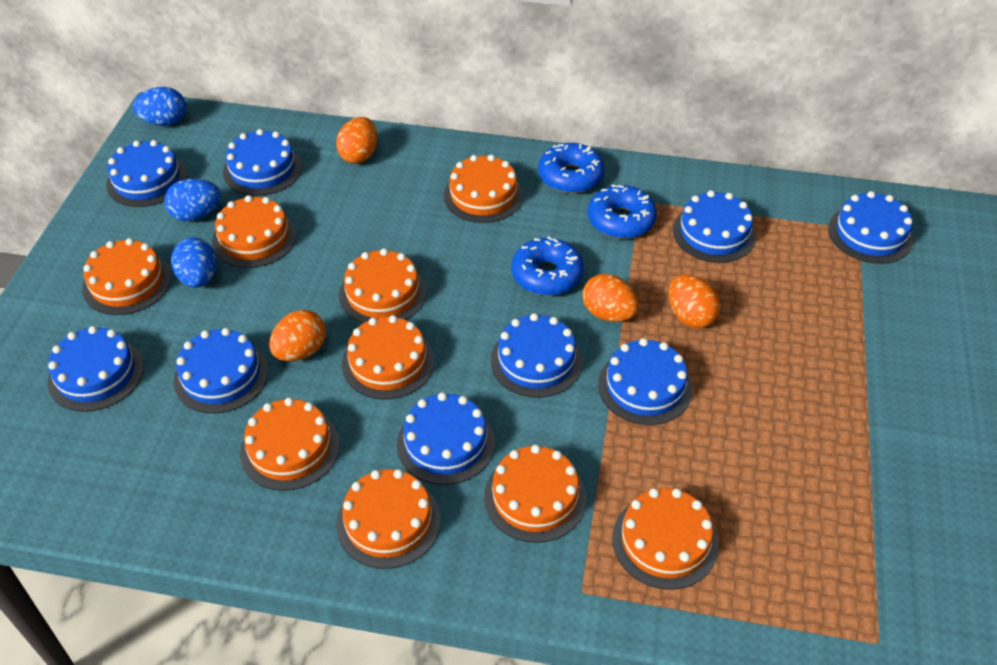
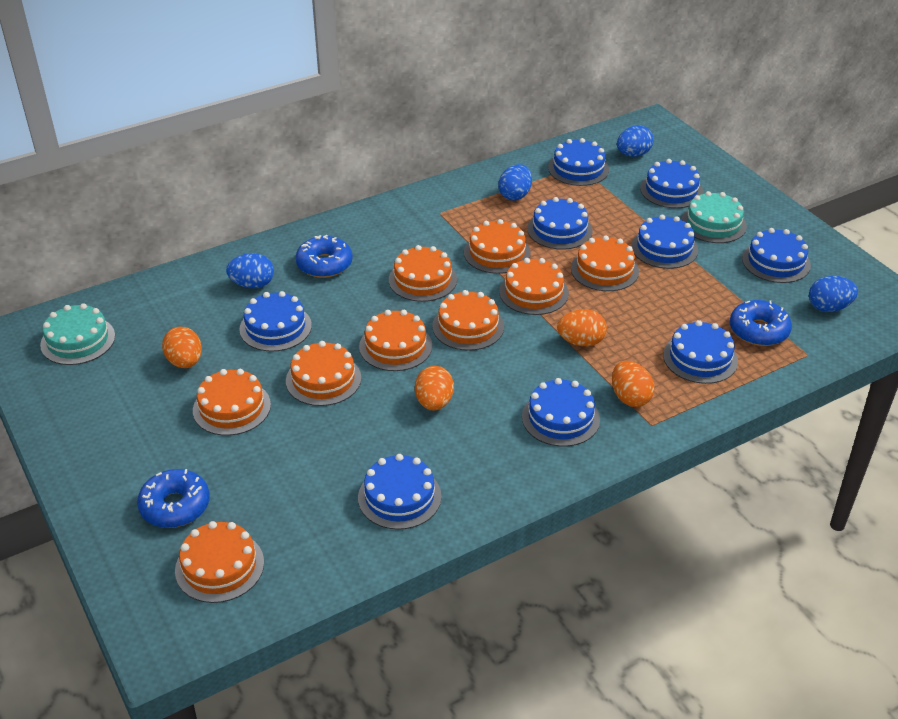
blue egg: [133,87,186,126] [164,179,221,221] [171,237,217,288] = 3 -> [226,253,274,288] [498,164,532,201] [617,125,653,157] [809,276,858,312] = 4
turquoise cake: none = 0 -> [40,303,115,365] [681,191,747,243] = 2

